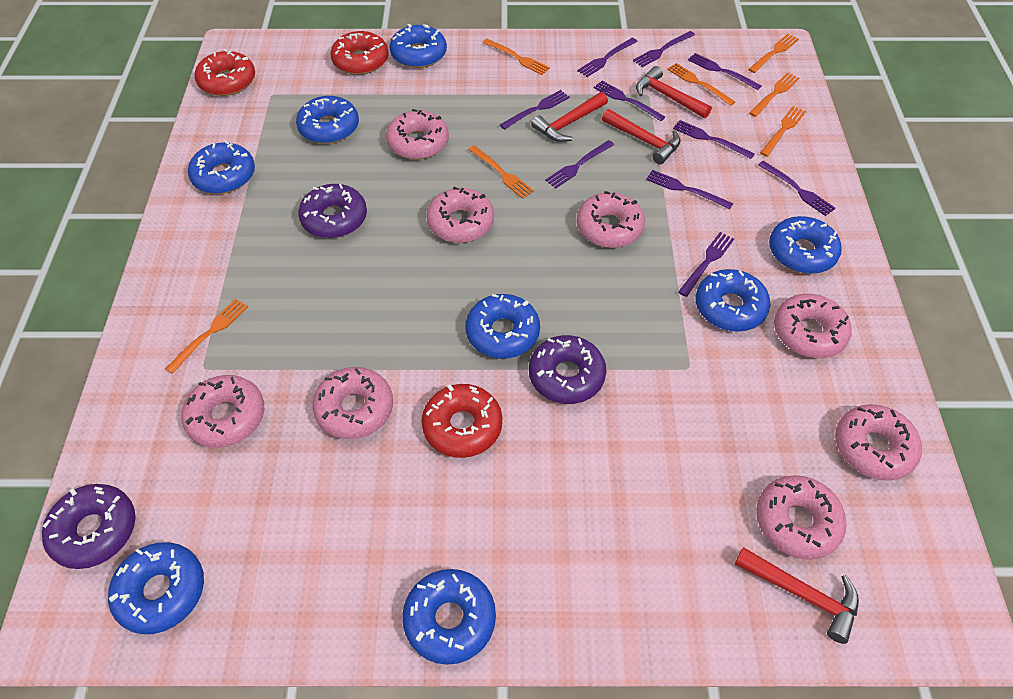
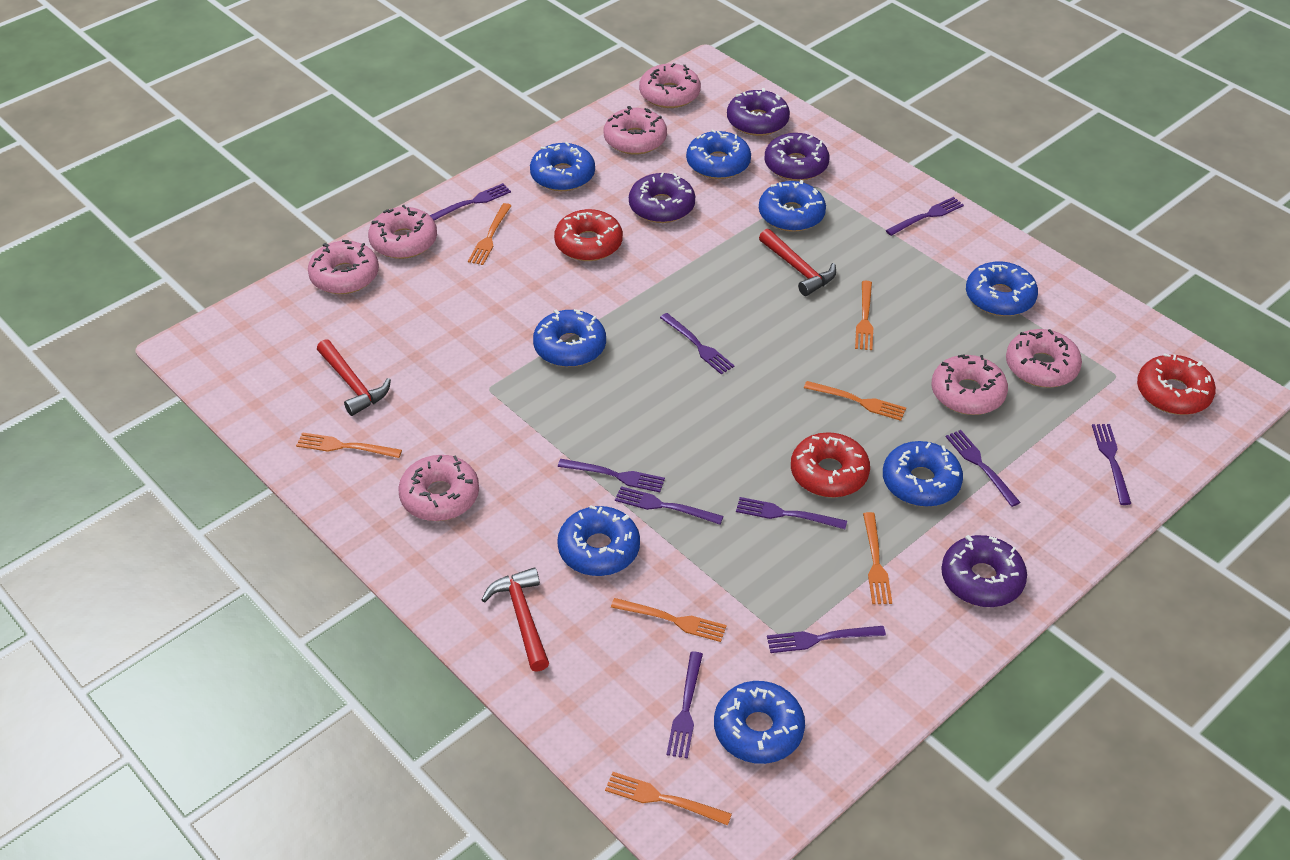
pink donut: [181,375,264,448] [312,367,393,439] [386,109,449,160] [426,187,494,243] [576,191,645,248] [756,475,847,560] [774,294,852,358] [835,404,922,481] = 8 -> [308,240,379,294] [368,205,437,259] [398,455,479,521] [604,106,667,155] [639,63,701,108] [932,355,1008,415] [1006,329,1082,387] = 7
purple donut: [42,484,135,569] [298,184,367,238] [529,335,606,404] = 3 -> [629,173,695,223] [727,88,790,136] [764,133,829,181] [941,535,1027,607] = 4
red hammer: [531,92,608,142] [602,109,681,164] [636,66,712,118] [735,547,859,644] = 4 -> [317,339,391,416] [481,567,549,672] [759,229,836,296] = 3

